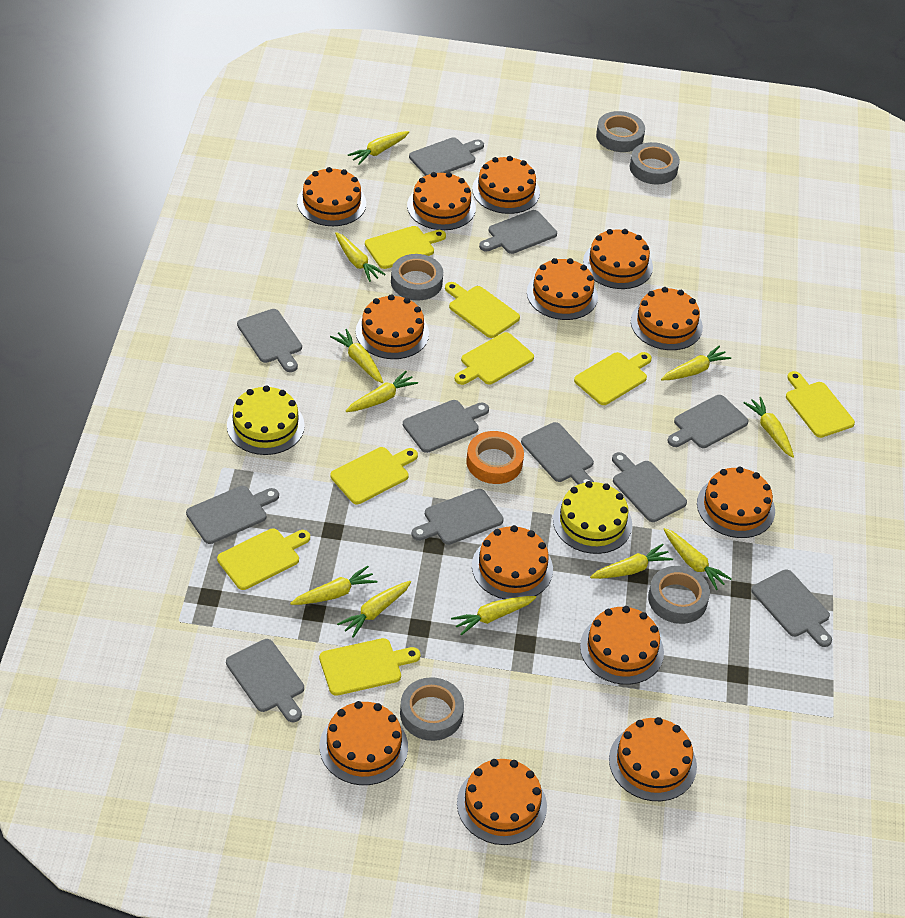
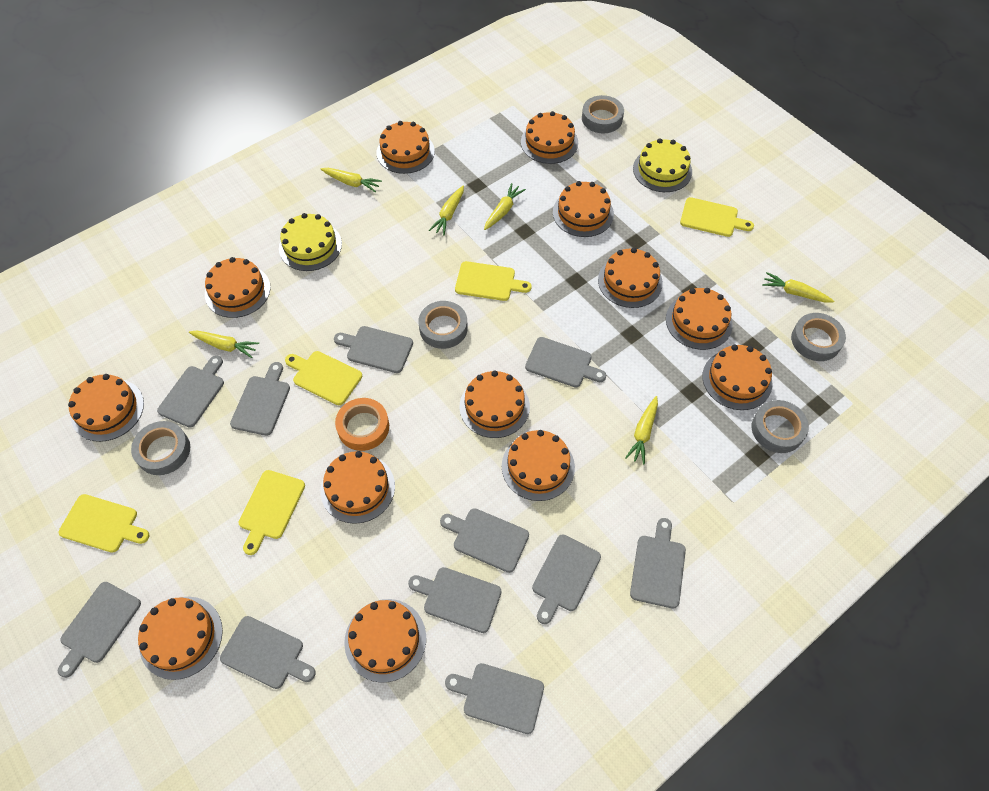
yellow carrot: [290,566,378,605] [330,329,383,383] [335,232,386,282] [337,581,411,638] [346,371,418,412] [348,131,409,165] [451,596,536,635] [590,544,673,579] [661,346,731,380] [663,528,732,590] [743,397,794,458] = 11 -> [189,331,259,358] [321,168,382,192] [429,186,464,235] [484,183,526,230] [625,396,658,464] [762,272,834,303] = 6
yellow cutting board: [217,528,310,590] [319,638,420,696] [330,447,418,504] [365,226,446,269] [445,282,520,338] [455,332,534,385] [574,352,652,405] [786,371,855,438] = 8 -> [58,494,150,553] [238,470,305,555] [285,351,362,405] [455,261,532,301] [680,197,754,237] = 5

